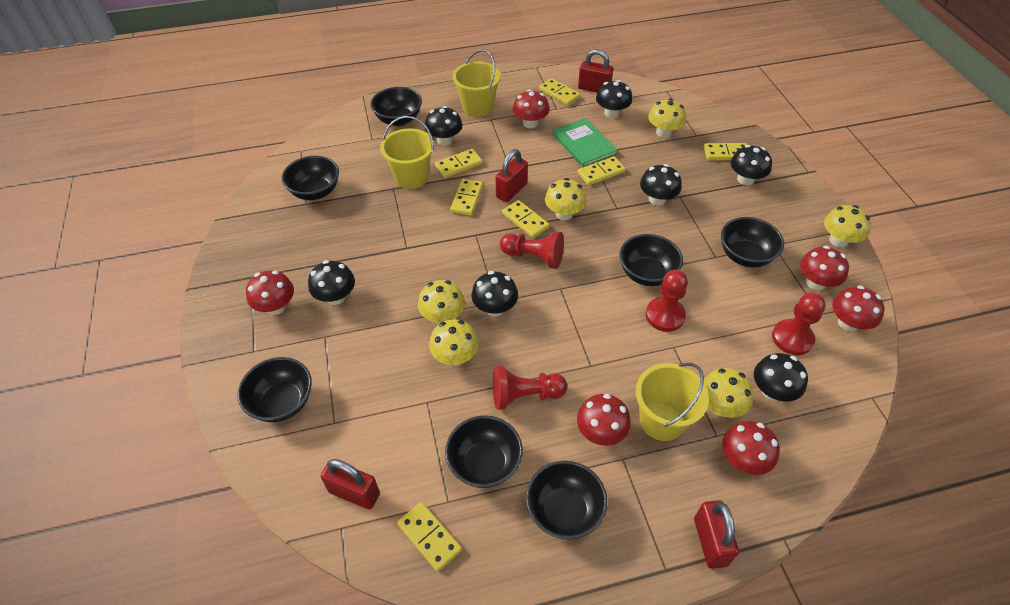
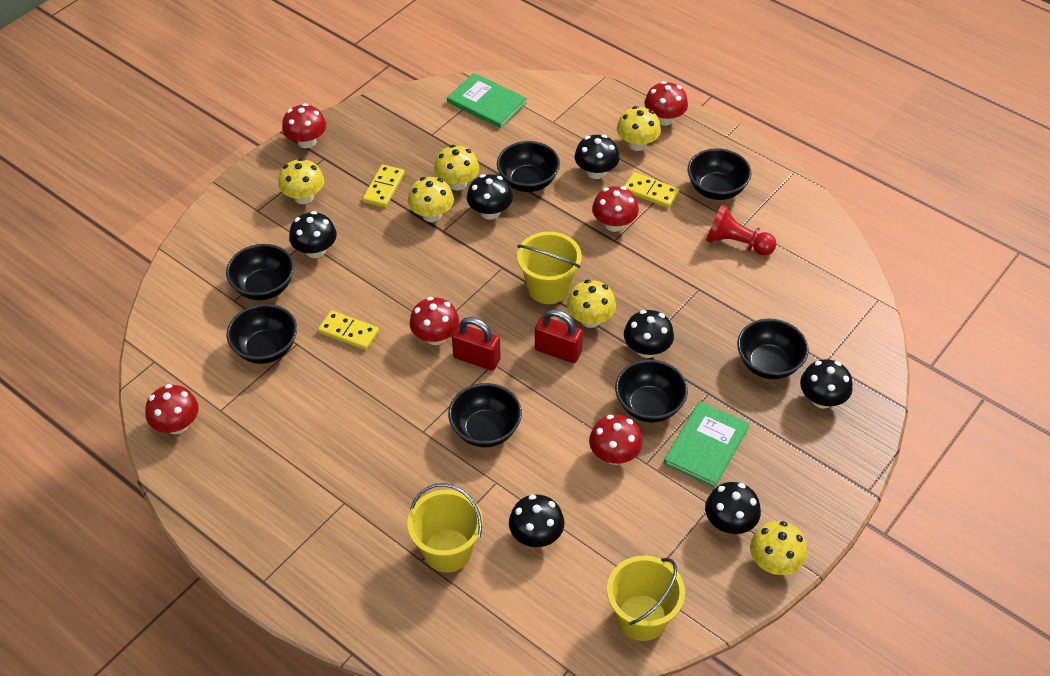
green book: [552,118,618,167] = 1 -> [447,73,527,128] [664,401,750,488] = 2
red padlock: [320,459,380,509] [496,149,528,202] [578,49,613,93] [694,500,739,569] = 4 -> [452,317,501,371] [535,309,583,363] = 2
red pawn: [493,366,567,410] [500,231,564,269] [646,270,688,332] [772,293,826,355] = 4 -> [706,204,776,256] = 1
yellow domino: [397,502,462,572] [435,149,482,178] [450,179,483,216] [502,200,549,238] [539,78,580,106] [577,156,626,185] [704,143,747,160] = 7 -> [318,310,379,350] [363,165,405,207] [624,172,679,208] = 3

